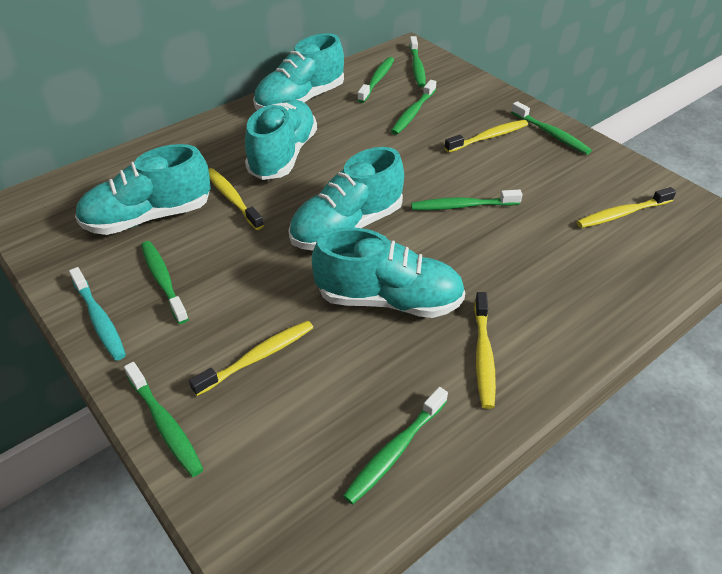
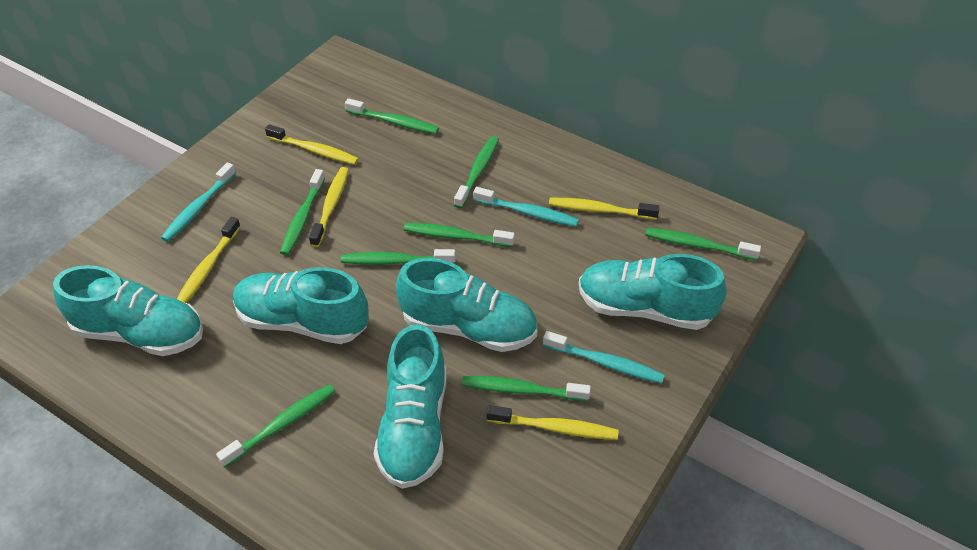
turquoise toothbrush: [69,267,126,361] = 1 -> [161,163,236,242] [473,187,579,227] [543,331,665,383] = 3

